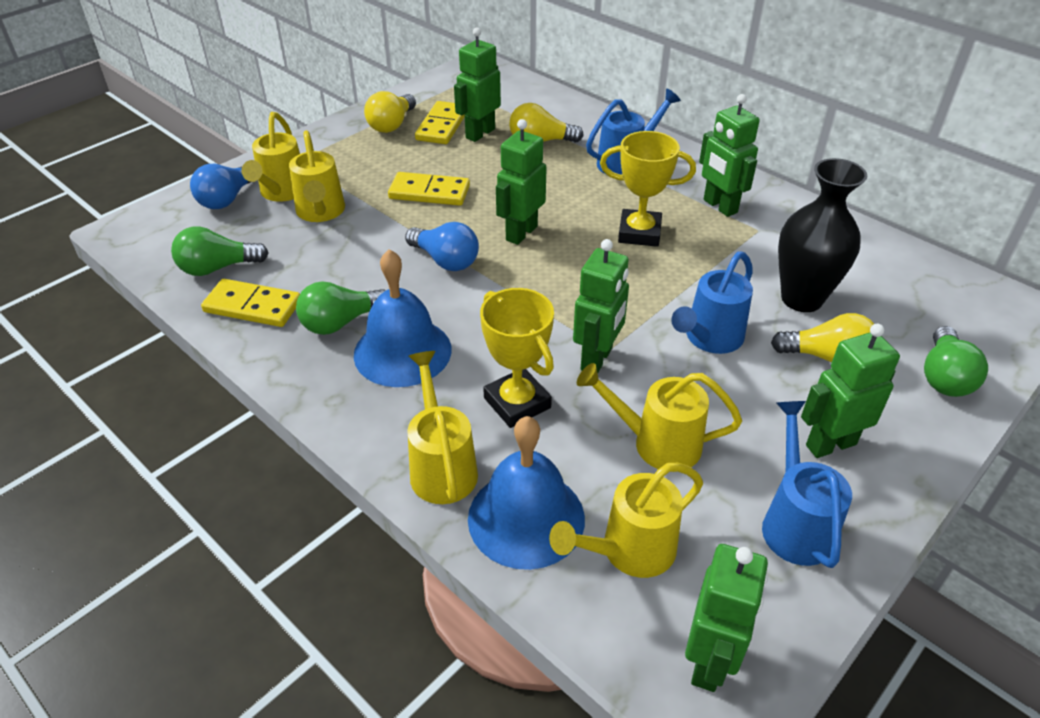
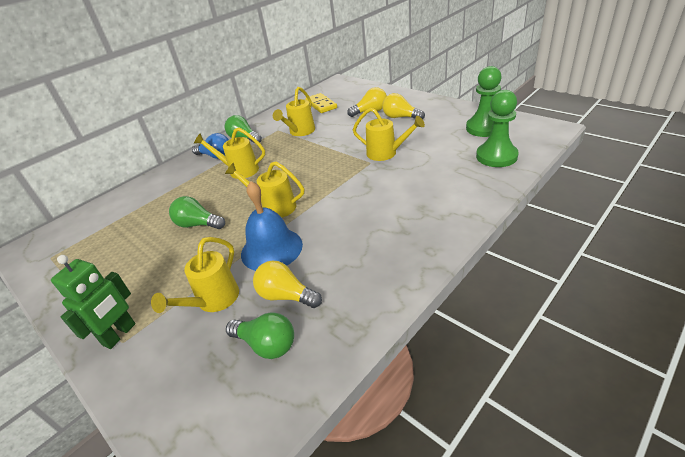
black vase: [778,158,868,312] = 1 -> none = 0
blue bell: [354,249,452,387] [468,416,585,570] = 2 -> [241,181,303,271] = 1
blue light bulb: [190,164,250,209] [405,222,479,271] = 2 -> [192,133,229,159] = 1
blue watering can: [586,88,681,175] [671,251,753,354] [762,401,852,568] = 3 -> none = 0
green pawn: none = 0 -> [466,66,502,137] [476,90,519,167] = 2
green robot: [454,27,501,142] [496,119,547,245] [573,239,629,373] [685,544,768,692] [699,94,760,217] [801,324,900,458] = 6 -> [51,255,135,349] = 1
yellow domino: [201,279,300,327] [388,172,470,206] [415,101,465,144] = 3 -> [305,93,337,113] = 1
yellow trophy: [480,288,554,428] [600,131,696,247] = 2 -> none = 0

